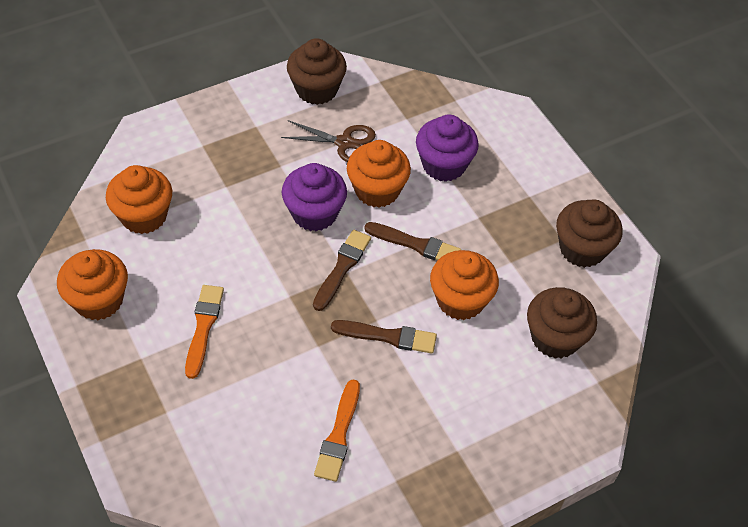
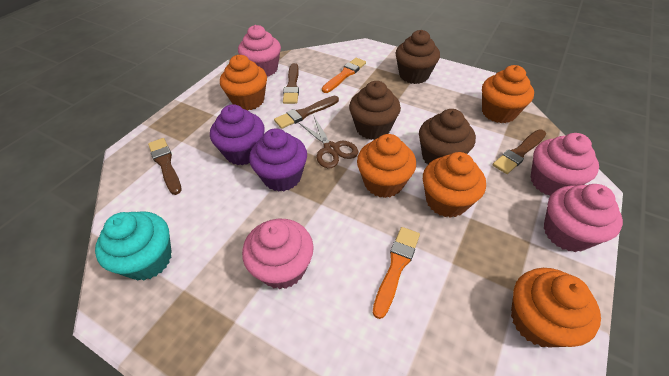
brown brush: [313,230,371,311] [331,320,437,354] [364,222,461,260] = 3 -> [148,138,181,195] [274,96,339,129] [283,63,299,104] [493,129,546,174] = 4
orange cupcake: [57,249,128,320] [106,165,172,234] [347,140,411,208] [430,250,499,320] = 4 -> [220,55,267,110] [357,134,416,198] [423,152,486,218] [482,65,534,123] [511,268,601,347] = 5
pink cupcake: none = 0 -> [238,25,281,77] [242,219,314,289] [530,133,599,196] [544,184,623,252] = 4
turquoise cupcake: none = 0 -> [95,211,172,280] = 1

